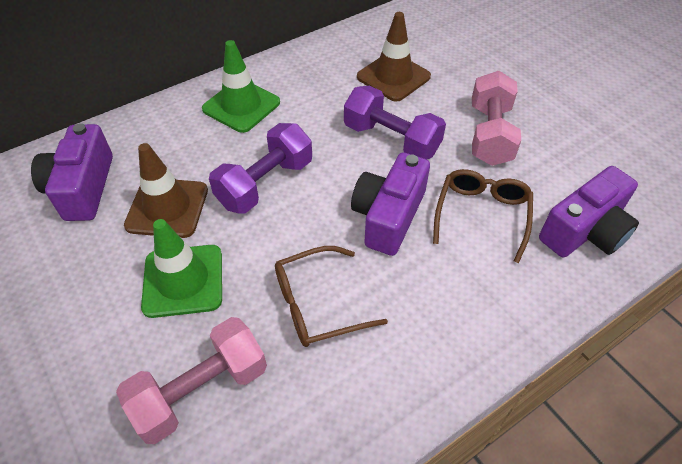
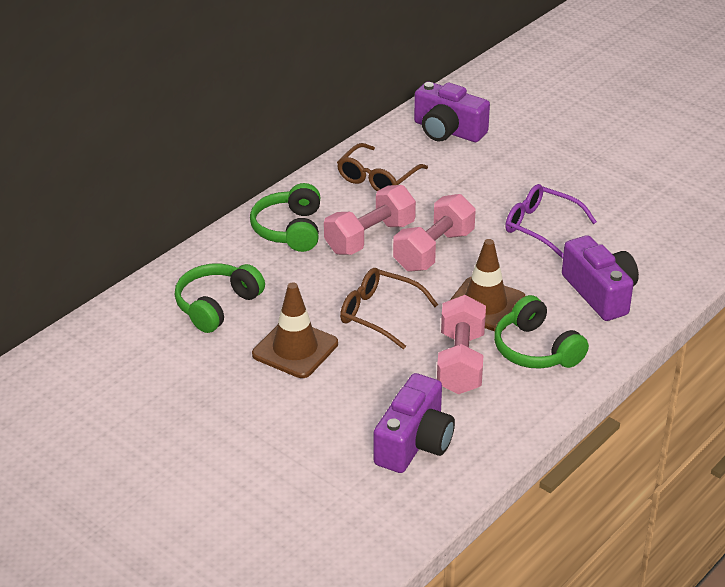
green headphones: none = 0 -> [175,264,265,333] [250,183,320,252] [494,295,589,369] = 3
green traffic cone: [141,219,222,318] [202,40,280,133] = 2 -> none = 0
pink dumbbell: [116,317,267,444] [472,71,521,166] = 2 -> [324,185,416,255] [393,194,476,272] [437,295,486,394] = 3
purple dumbbell: [209,123,312,214] [344,86,446,159] = 2 -> none = 0
purple glasses: none = 0 -> [505,184,597,259] = 1

